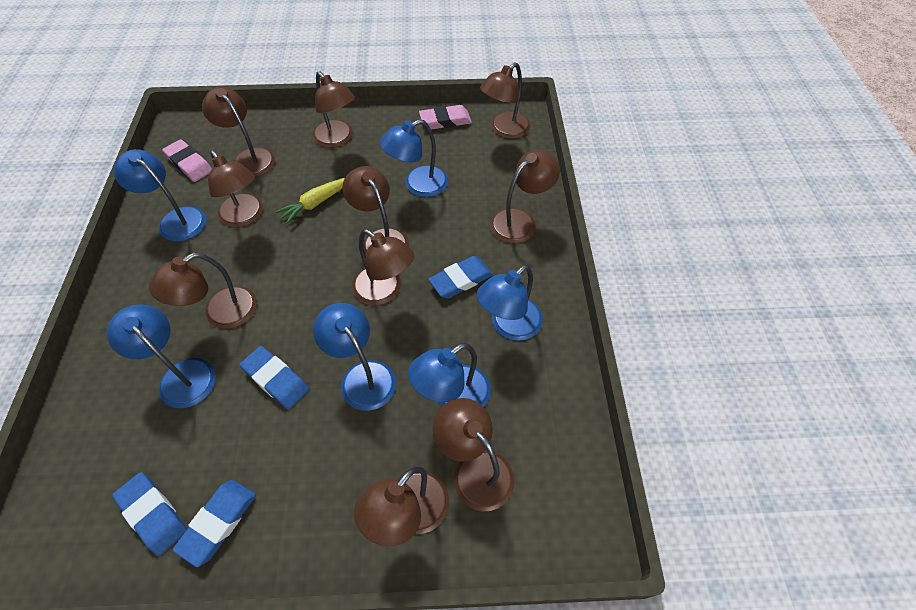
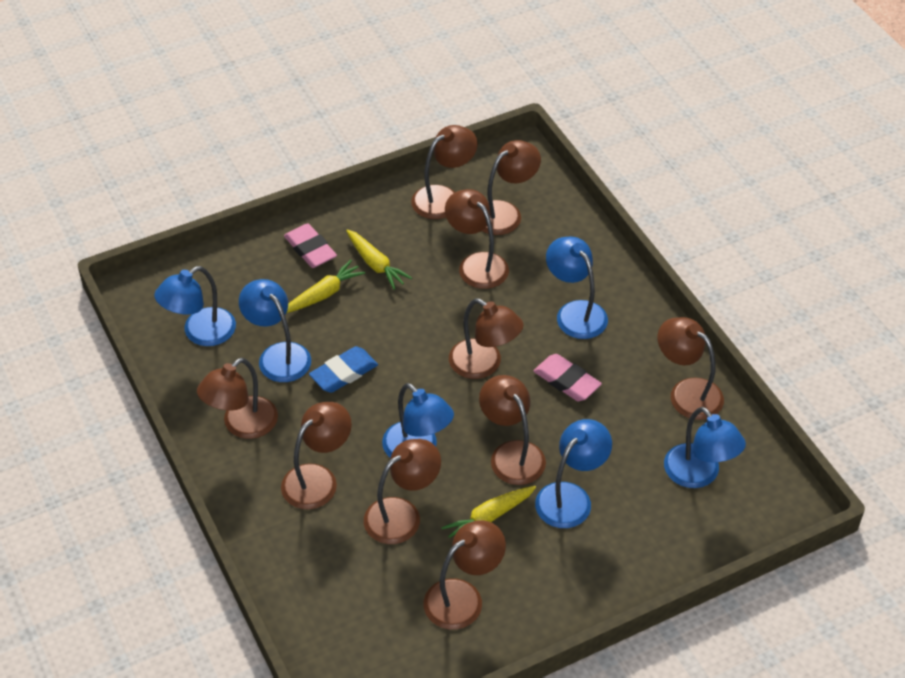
blue eraser: [112,472,187,556] [172,480,256,567] [240,346,309,409] [428,256,493,298] = 4 -> [309,346,378,393] = 1
yellow carrot: [275,178,345,224] = 1 -> [287,260,365,313] [346,229,412,290] [441,486,536,538] = 3

